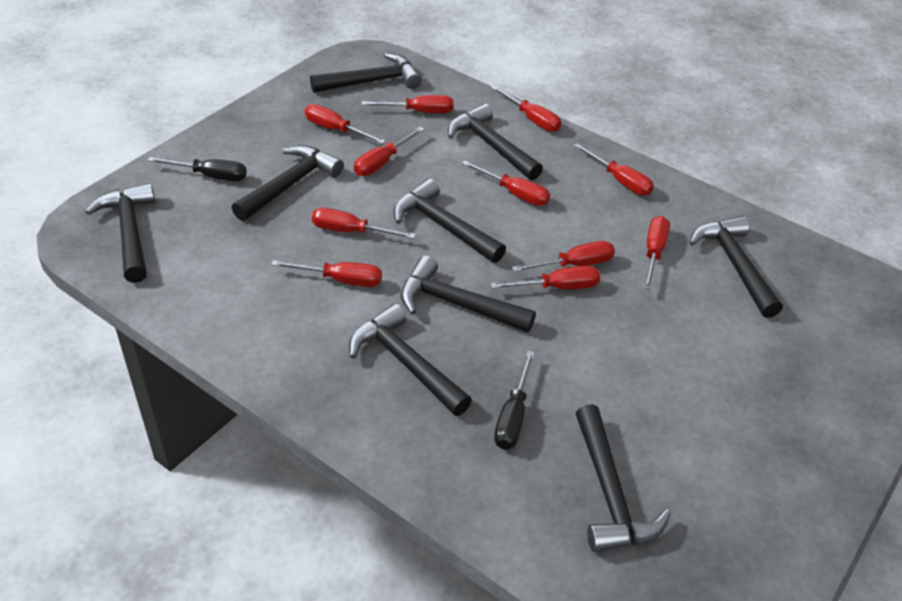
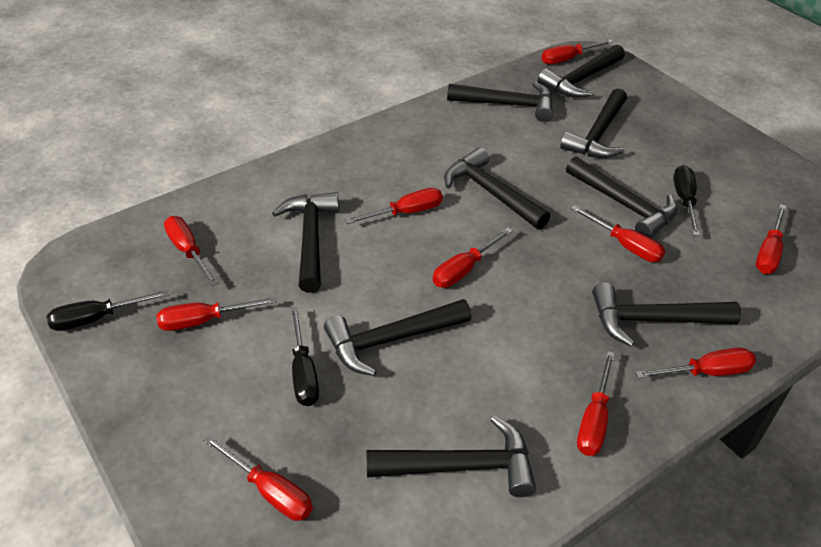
black screwdriver: [148,157,247,181] [494,351,535,449] = 2 -> [46,290,170,331] [291,307,319,406] [673,165,700,236] = 3
red screwdriver: [271,260,382,287] [305,104,386,144] [312,208,416,239] [354,127,425,176] [362,95,453,113] [462,160,550,206] [491,85,561,132] [491,266,600,289] [512,241,615,272] [574,143,654,195] [644,216,670,290] = 11 -> [156,297,277,331] [164,216,218,286] [204,435,313,521] [345,188,443,224] [433,228,513,288] [541,40,613,64] [571,205,665,262] [577,351,615,456] [635,347,756,379] [756,204,787,274] = 10

